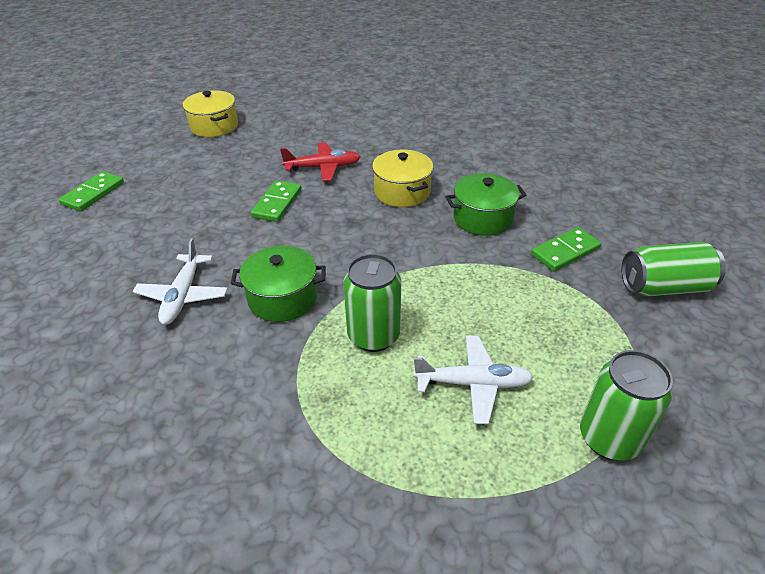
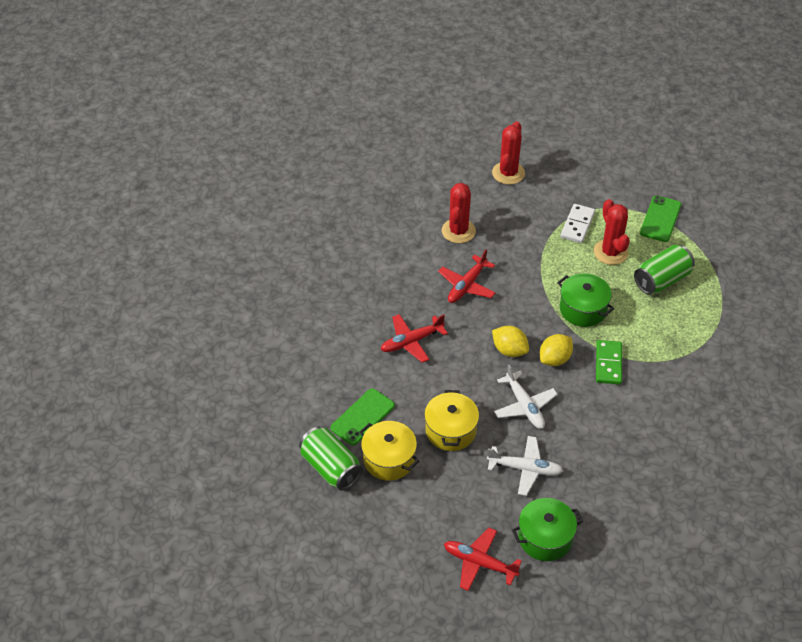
green can: [343,254,401,352] [580,350,673,460] [622,242,726,297] = 3 -> [299,427,363,491] [634,245,695,294] = 2
green domino: [58,171,124,211] [251,180,302,222] [531,227,601,271] = 3 -> [596,340,622,385] = 1
green phone: none = 0 -> [331,388,395,445] [640,195,681,242] = 2
red cactus: none = 0 -> [442,183,476,243] [492,121,525,185] [594,199,630,265] = 3
red plane: [280,142,360,181] = 1 -> [381,314,448,363] [438,249,495,303] [444,528,522,591] = 3
white domino: none = 0 -> [560,204,595,243] = 1
yellow lemon: none = 0 -> [492,326,529,357] [540,334,573,366] = 2

